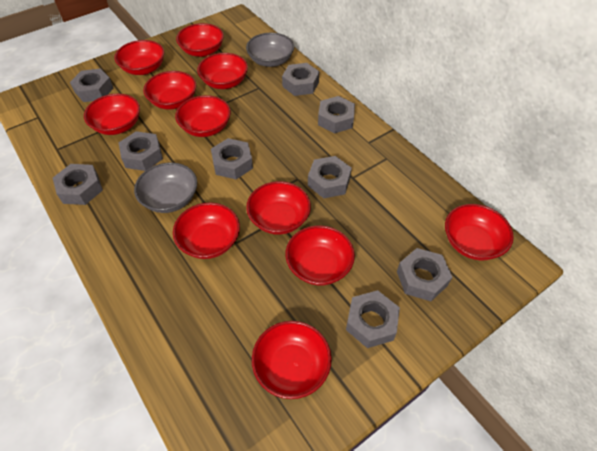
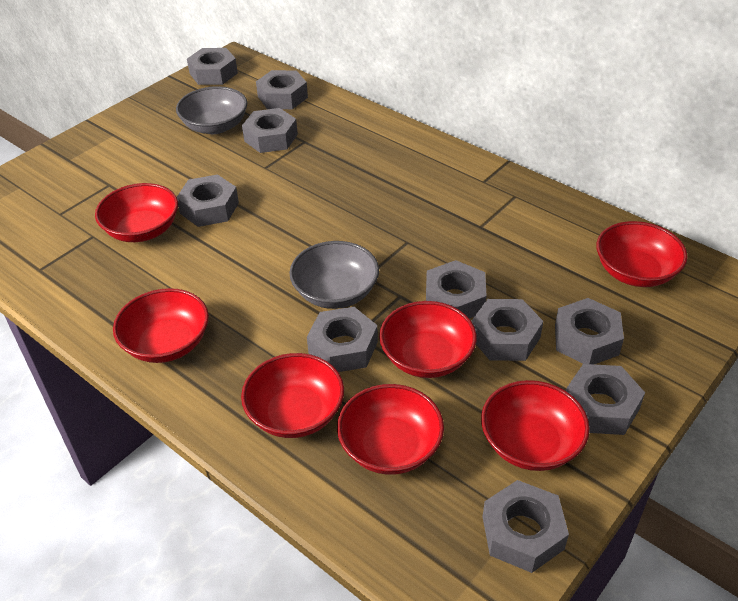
grey nut: [53,164,103,205] [70,69,113,102] [119,131,163,171] [211,138,253,179] [282,63,319,96] [308,156,352,198] [318,96,355,134] [346,290,400,348] [397,248,452,301] = 9 -> [177,174,239,227] [187,48,238,85] [242,108,298,153] [256,70,308,109] [307,307,378,372] [426,260,487,319] [471,299,543,361] [482,480,569,573] [555,298,624,364] [566,364,645,435] = 10
red bowl: [84,94,140,135] [114,40,164,75] [143,71,196,110] [173,202,240,259] [175,95,231,137] [176,23,224,57] [197,53,248,89] [246,181,311,234] [252,321,332,399] [285,225,355,285] [445,204,514,260] = 11 -> [95,183,178,242] [113,288,209,363] [241,353,344,438] [337,384,444,475] [379,301,477,378] [481,380,590,471] [596,221,688,287] = 7

